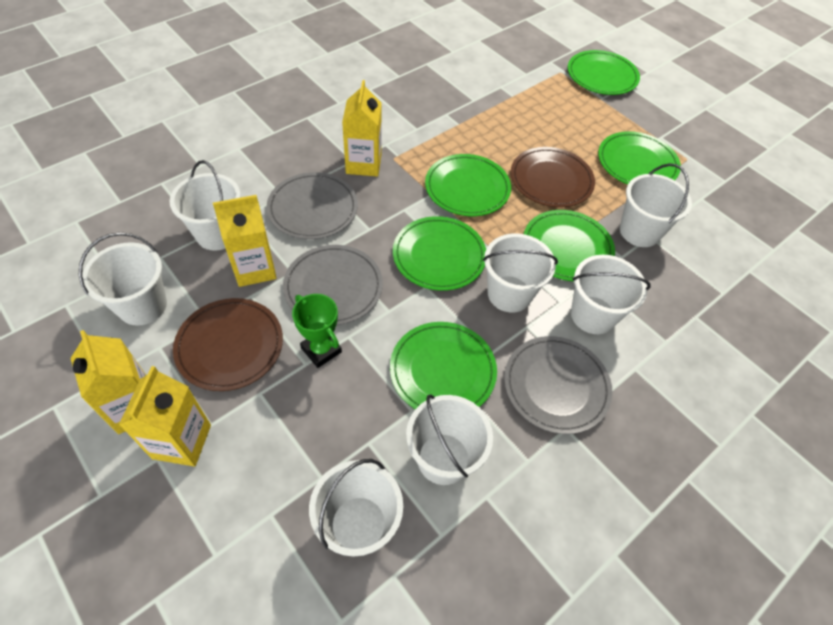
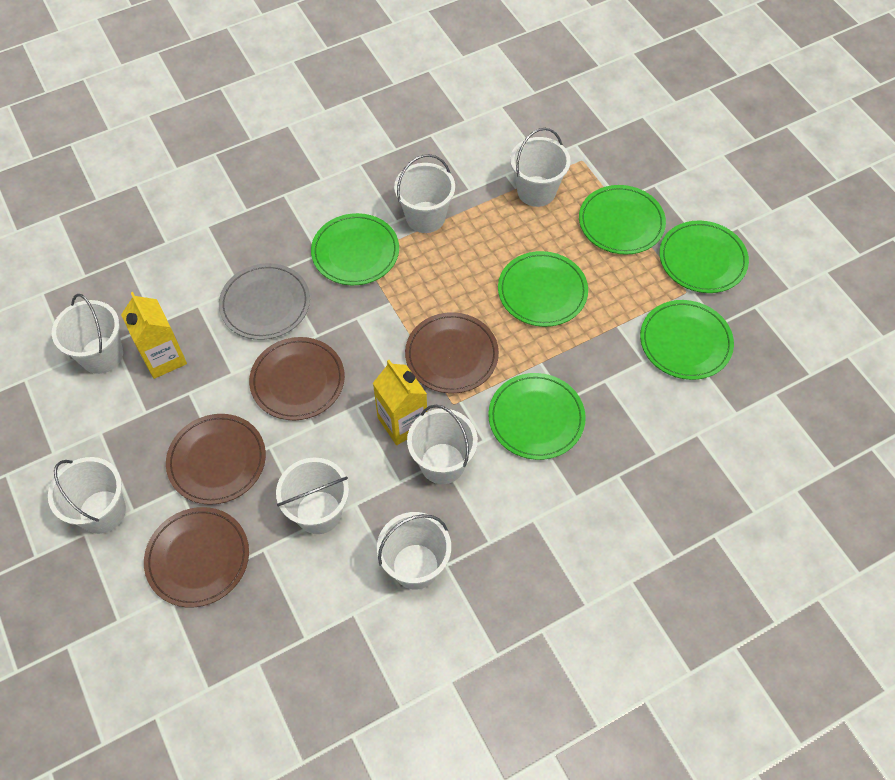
brown plate: [173,298,283,391] [511,147,595,208] = 2 -> [144,507,249,607] [166,414,266,505] [249,337,345,420] [405,312,499,394] = 4
green trophy: [292,294,342,368] = 1 -> none = 0
grey plate: [266,172,358,239] [283,245,383,325] [504,336,613,434] = 3 -> [219,263,310,340] = 1
yellow carton: [70,330,146,434] [119,366,211,467] [213,195,277,287] [342,80,382,177] = 4 -> [121,292,187,379] [373,360,427,445] = 2

